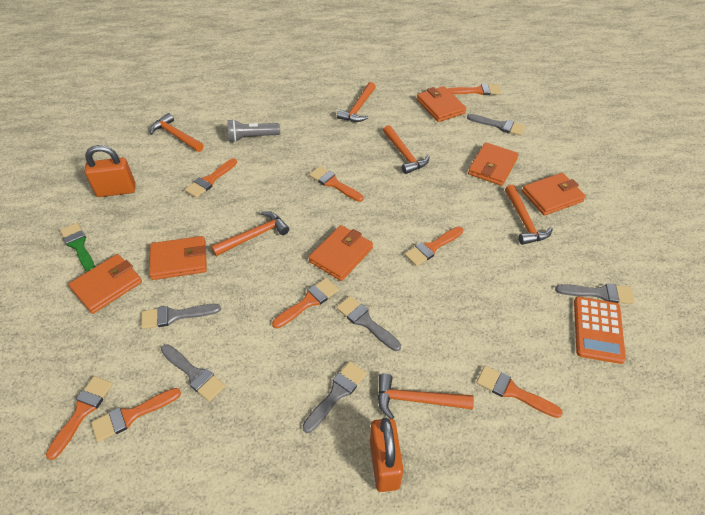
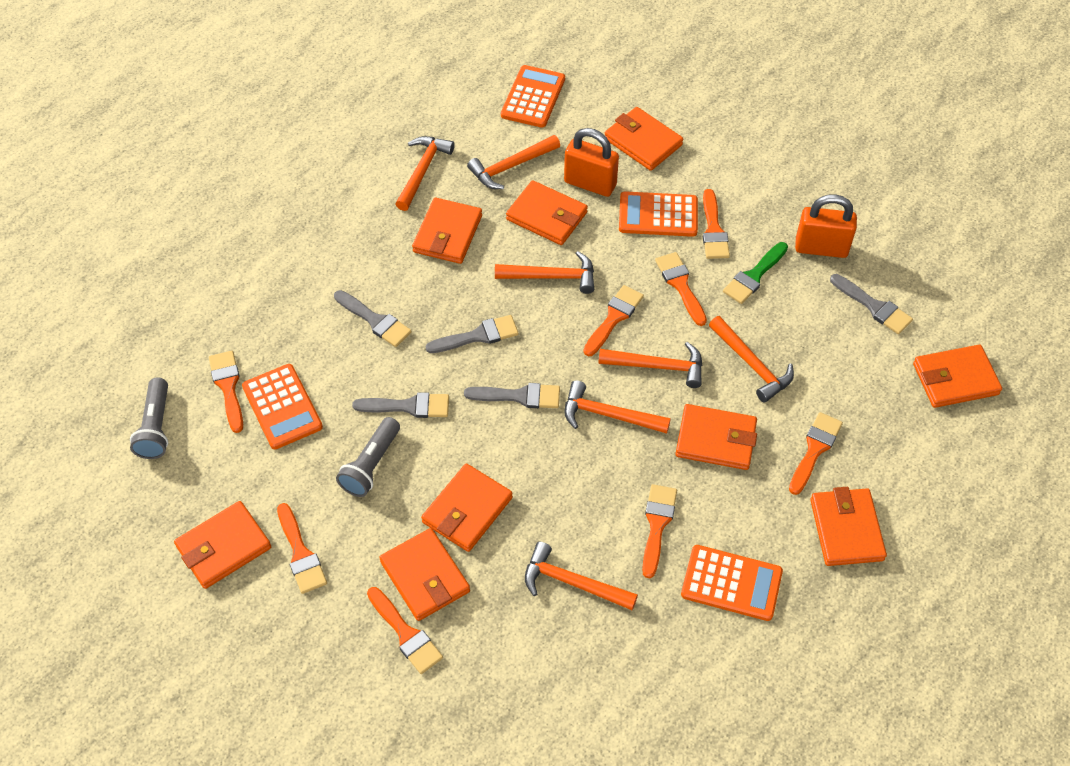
grey brush: [141,304,221,329] [161,344,225,402] [303,361,367,433] [336,296,401,351] [467,114,525,136] [555,283,635,304] = 6 -> [334,290,412,347] [352,392,449,418] [425,315,519,353] [464,383,560,408] [830,274,913,334] = 5
grey flashlight: [227,119,280,142] = 1 -> [130,378,168,459] [336,417,400,497] = 2
orange calculator: [574,297,626,364] = 1 -> [242,364,323,449] [501,65,565,128] [619,191,698,237] [681,545,783,621] = 4
orange hammer: [150,113,204,152] [211,211,289,256] [337,82,376,122] [378,373,474,419] [383,125,430,174] [505,185,553,245] = 6 -> [395,136,455,211] [467,135,560,189] [495,251,594,294] [525,542,638,610] [564,380,671,434] [598,342,702,388] [709,316,794,403] = 7
orange wallet: [68,254,142,314] [149,236,207,280] [309,225,373,281] [417,86,466,122] [468,142,519,186] [522,173,586,215] = 6 -> [174,501,271,589] [379,528,470,621] [412,197,482,264] [421,463,513,552] [506,180,588,245] [605,107,683,171] [675,404,757,470] [810,487,887,566] [913,345,1002,408] = 9

